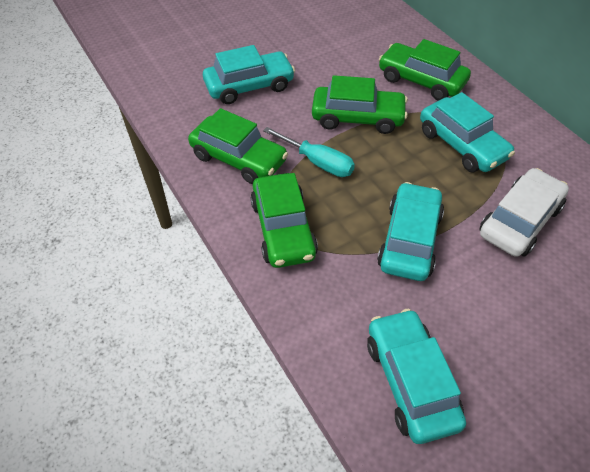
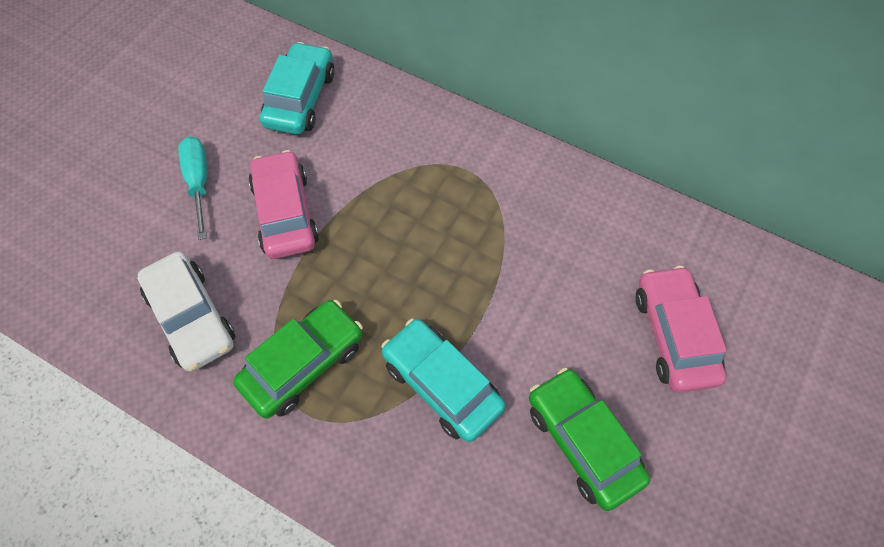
green car: [188,108,288,184] [250,173,318,268] [312,75,408,134] [378,39,471,101] = 4 -> [233,300,363,419] [529,368,650,511] = 2
pink car: none = 0 -> [248,150,319,259] [635,266,727,392] = 2
turquoise car: [203,45,295,104] [367,309,466,444] [377,182,444,281] [420,92,515,172] = 4 -> [260,42,335,135] [381,319,505,442] = 2

